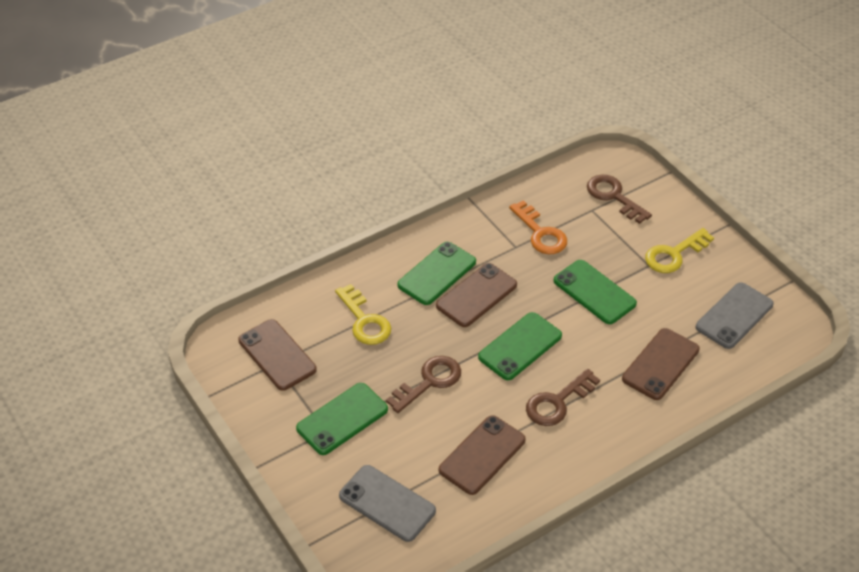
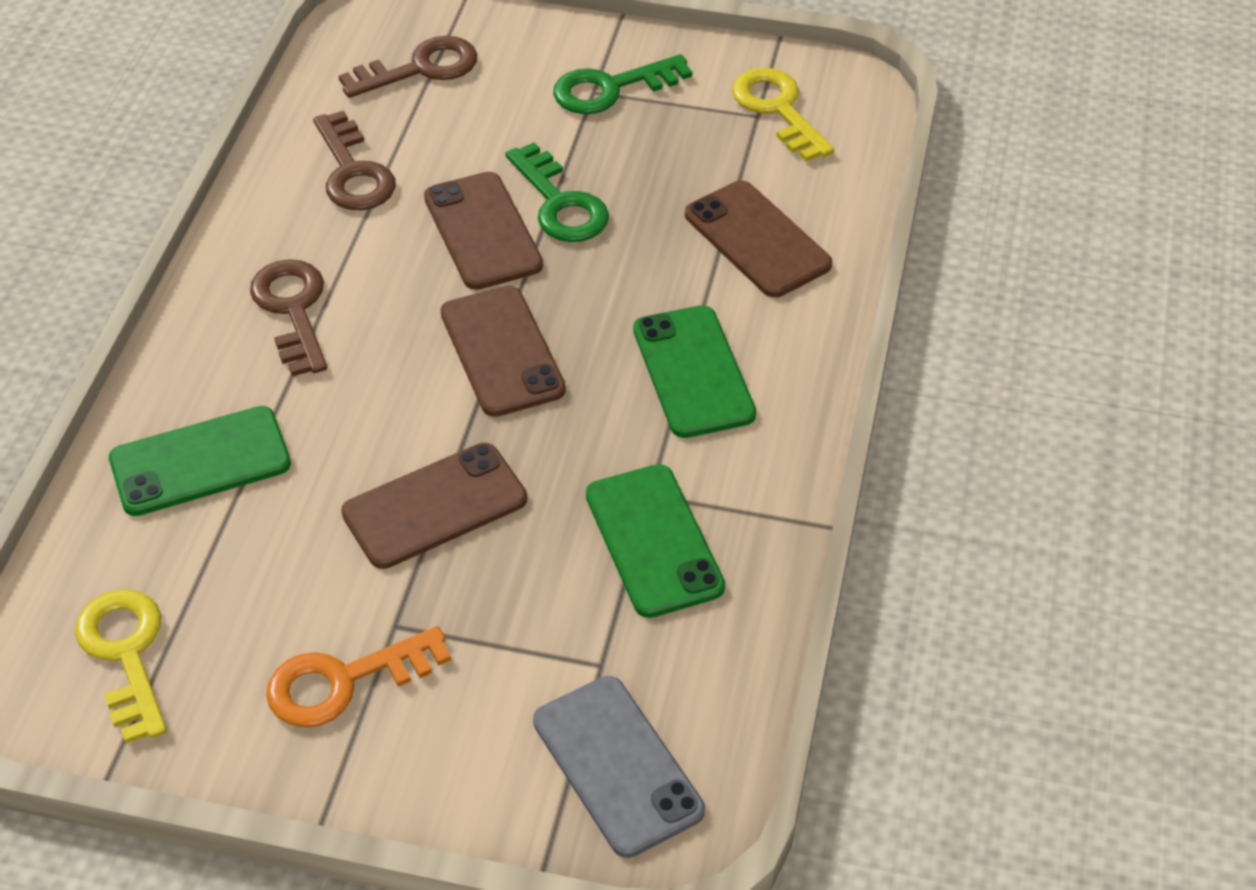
green key: none = 0 -> [505,142,609,242] [553,54,692,114] = 2
green phone: [296,383,388,455] [398,242,476,305] [478,312,562,380] [554,260,637,324] = 4 -> [109,406,291,516] [586,464,725,618] [633,305,756,438] = 3
grey phone: [339,465,436,542] [696,282,774,349] = 2 -> [533,676,705,858] = 1

